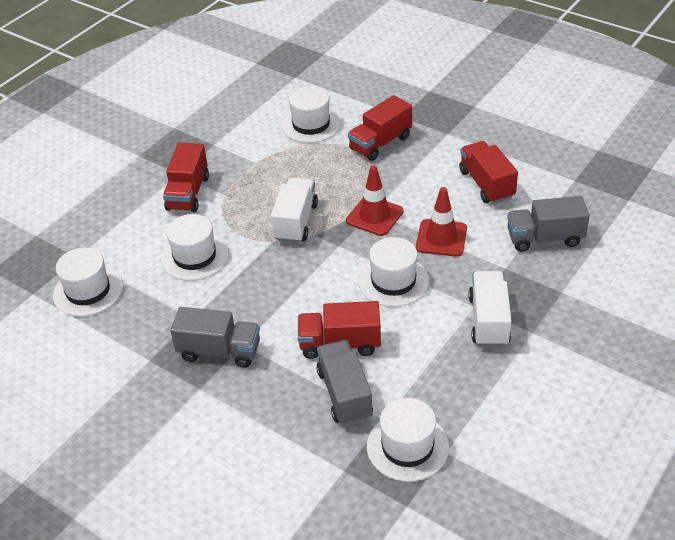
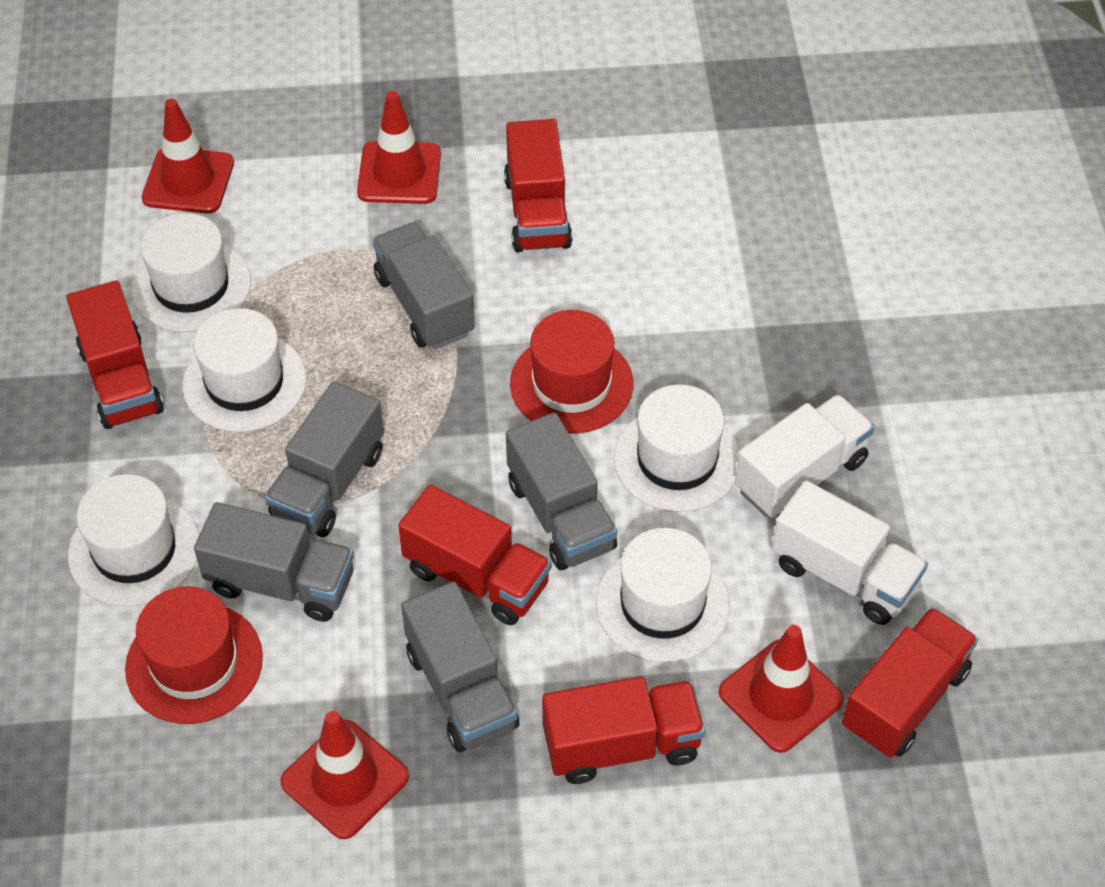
grey truck: [170,307,260,368] [316,340,373,425] [507,196,590,252] = 3 -> [194,502,354,622] [265,382,384,537] [372,222,474,349] [401,582,519,752] [506,412,617,570] = 5
red hat: none = 0 -> [125,586,263,724] [510,310,633,434] = 2
red traffic cone: [346,166,403,236] [416,187,467,257] = 2 -> [142,99,234,214] [280,711,409,839] [357,91,441,204] [719,625,844,753] = 4
red truck: [163,143,209,212] [298,301,381,359] [348,95,412,161] [459,141,518,204] = 4 -> [66,281,164,429] [398,485,551,625] [504,119,573,252] [542,676,705,784] [842,607,979,758] = 5

